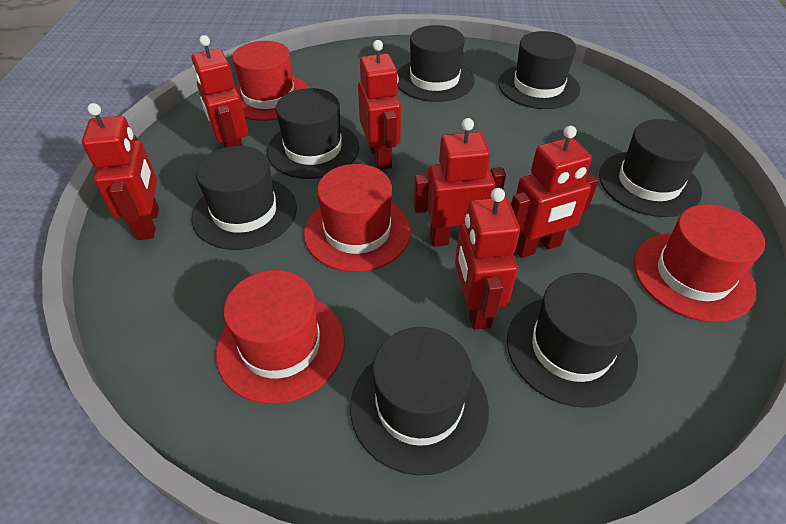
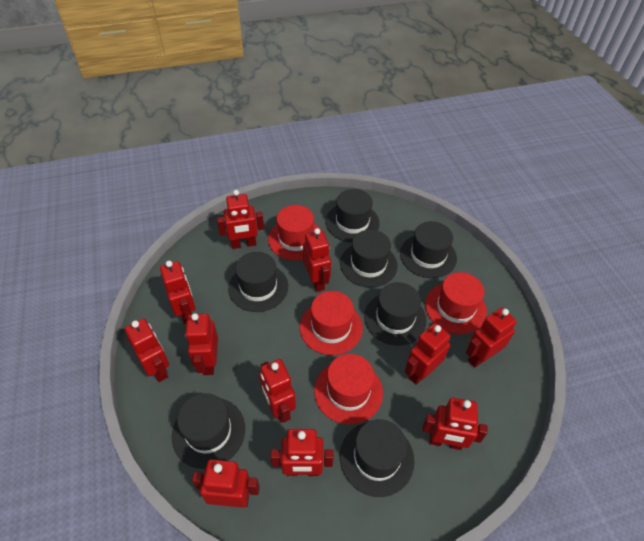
red robot: [82,103,159,240] [191,35,248,148] [358,40,401,170] [414,118,506,247] [455,188,520,330] [511,126,599,258] = 6 -> [125,318,169,382] [160,261,195,324] [185,313,218,375] [192,459,260,508] [217,190,264,249] [259,359,296,423] [271,429,334,476] [303,228,331,292] [405,323,450,385] [422,398,488,450] [466,308,517,368] = 11

